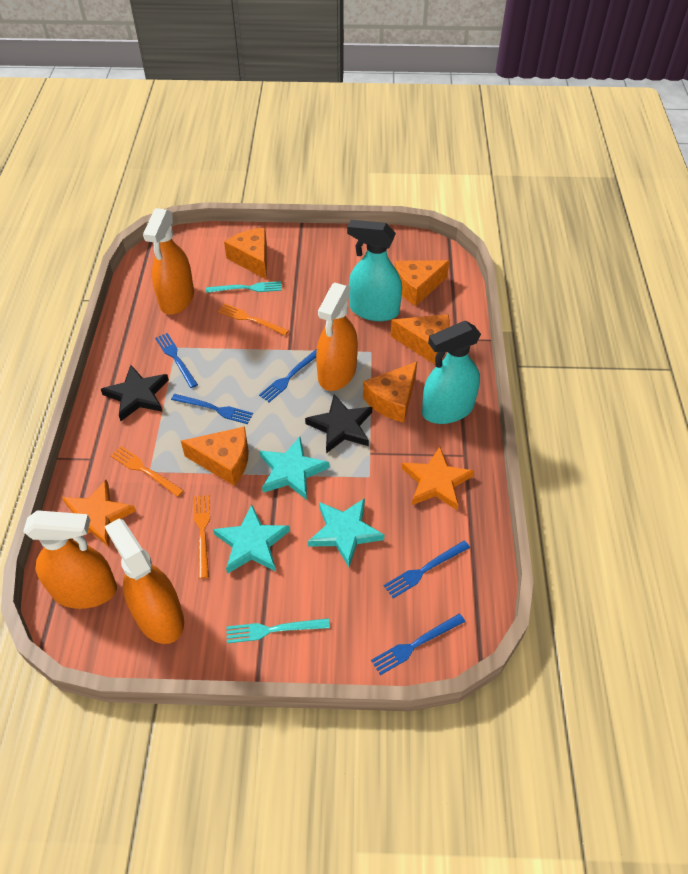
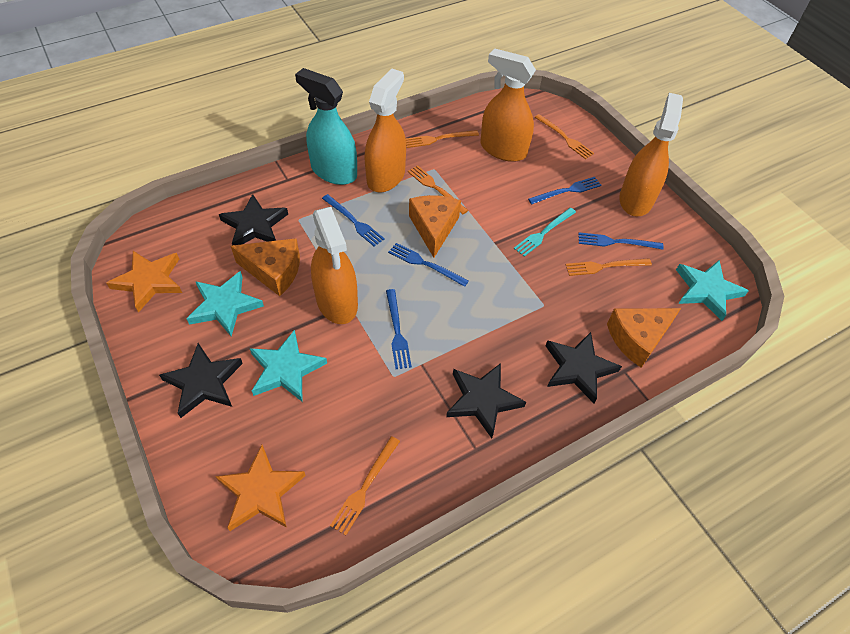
black star: [101,365,169,421] [305,394,372,453] = 2 -> [159,343,243,418] [219,194,288,246] [446,363,526,438] [545,332,622,403] = 4
orange cheese: [181,426,249,486] [224,228,267,280] [363,362,417,423] [391,314,450,364] [395,260,449,306] = 5 -> [231,238,300,296] [409,195,461,258] [607,308,681,368] = 3
orange fork: [110,446,184,497] [194,495,210,579] [218,304,289,336] = 3 -> [330,436,400,535] [406,130,479,148] [408,165,468,214] [535,114,594,159] [565,259,652,276] = 5
turquoise fork: [206,281,282,293] [226,618,330,643] = 2 -> [514,208,576,257] = 1
turquoise spray bottle: [347,220,402,321] [422,321,481,424] = 2 -> [295,68,357,185] = 1

